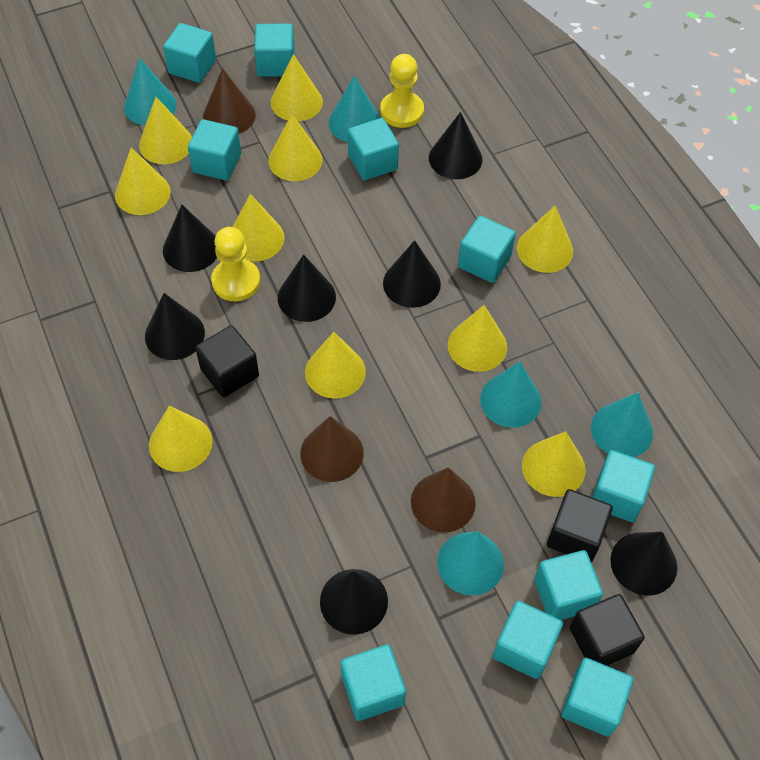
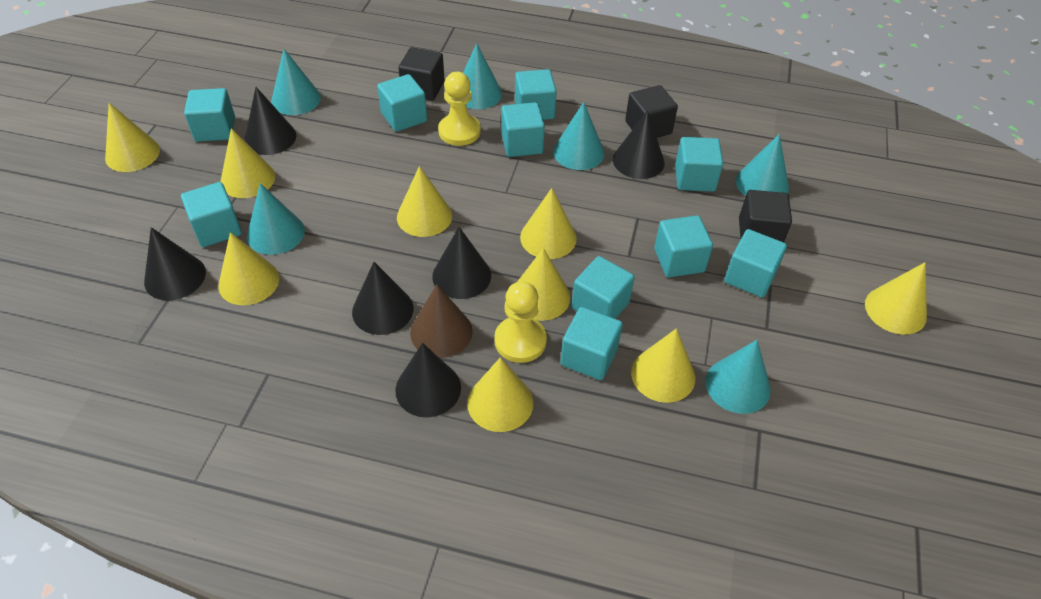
black cone: [145,293,205,360] [163,205,217,272] [278,254,336,322] [320,569,388,635] [383,240,441,308] [429,112,482,179] [610,532,677,596] = 7 -> [144,227,206,300] [244,87,296,155] [352,262,413,335] [395,343,461,417] [432,227,491,299] [613,111,665,179] = 6
brown cone: [203,68,256,134] [300,416,364,482] [411,467,476,532] = 3 -> [410,284,473,358] = 1
turquoise cone: [124,58,177,125] [328,75,380,142] [437,531,504,595] [480,361,542,428] [591,392,653,457] = 5 -> [247,183,305,255] [271,49,321,115] [463,43,502,109] [553,102,605,170] [705,340,771,414] [736,134,789,196] = 6
yellow cone: [115,148,171,215] [139,97,192,164] [149,406,213,472] [233,194,284,261] [268,114,322,181] [271,54,323,122] [305,332,366,399] [448,305,507,372] [517,206,573,273] [522,431,586,497] = 10 -> [105,103,160,172] [218,232,279,305] [221,128,275,198] [397,166,452,237] [467,357,533,432] [517,248,570,321] [520,188,577,259] [631,329,695,403] [865,262,927,335] = 9

